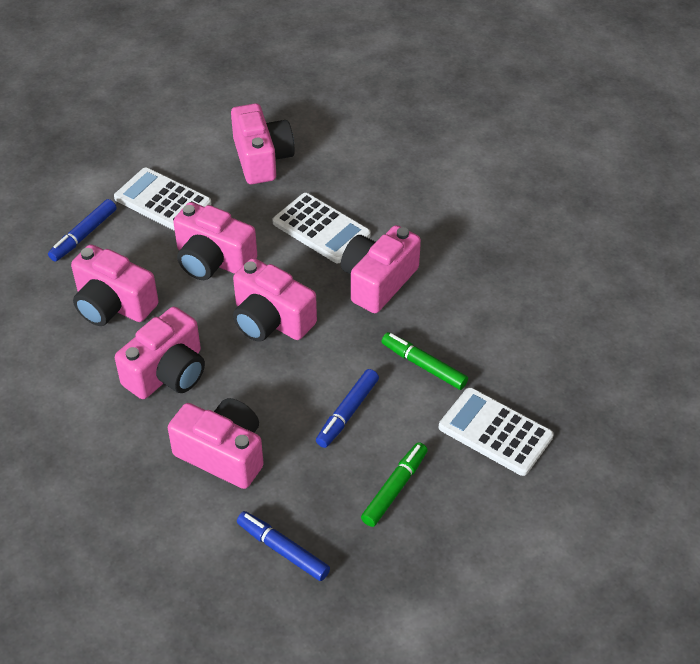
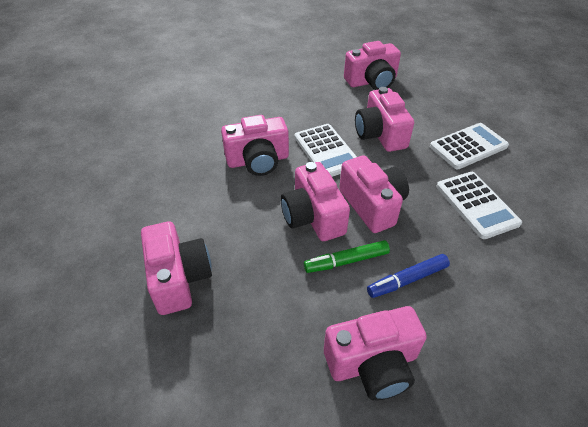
blue marker: [48,199,117,262] [237,511,330,581] [316,369,379,448] = 3 -> [367,254,450,298] = 1
green marker: [361,442,428,527] [381,332,468,390] = 2 -> [304,240,390,273] = 1

